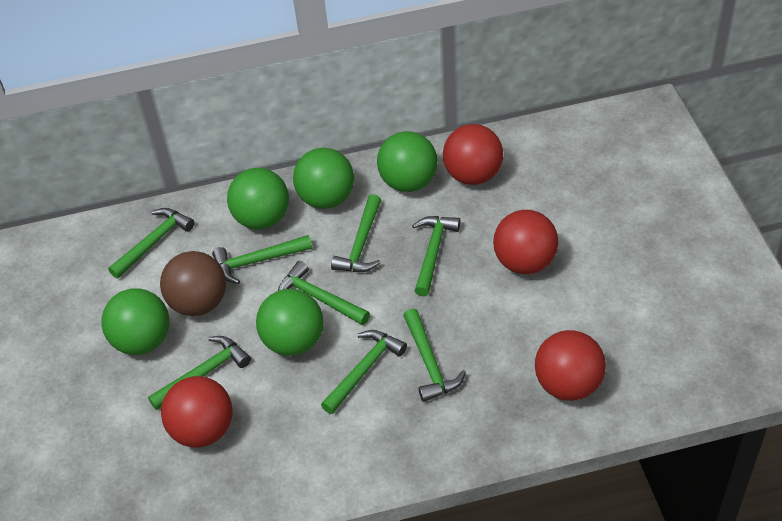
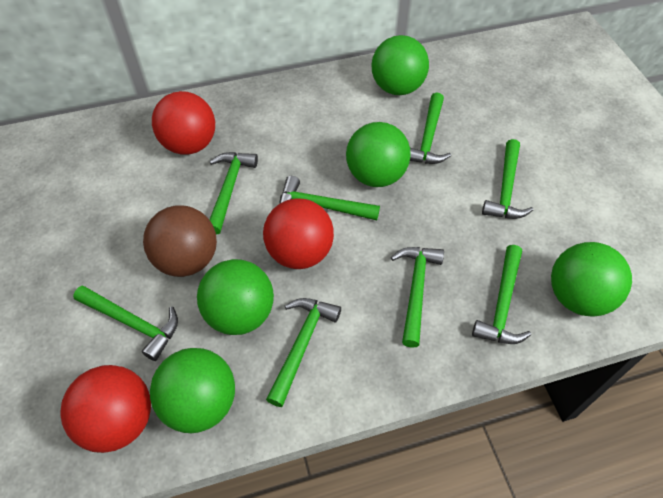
red ball: [161,376,233,448] [443,124,503,185] [493,210,558,274] [535,330,606,401] = 4 -> [60,365,151,453] [152,91,215,155] [263,198,334,269] = 3

